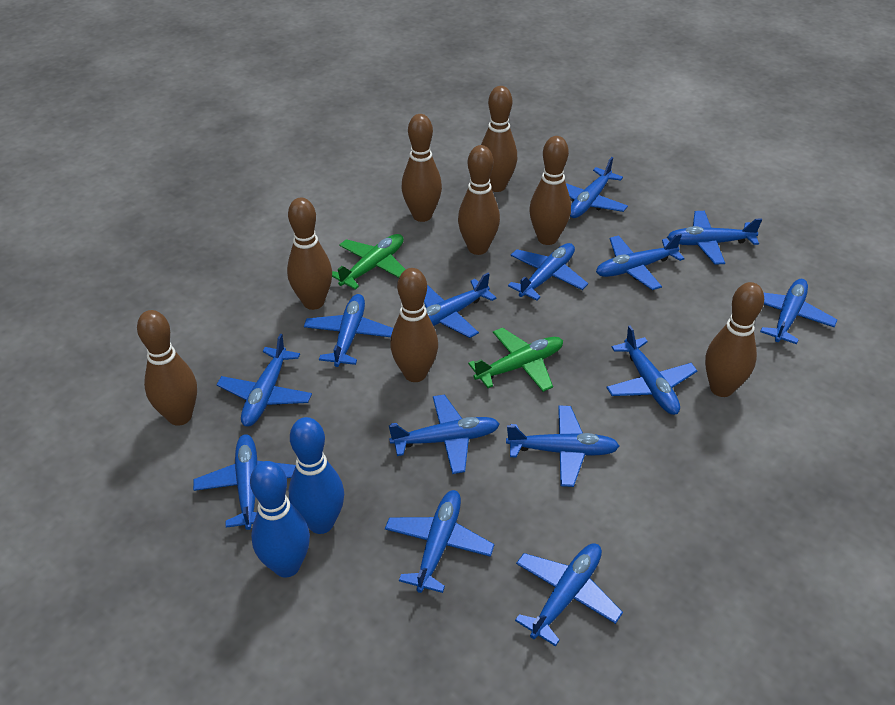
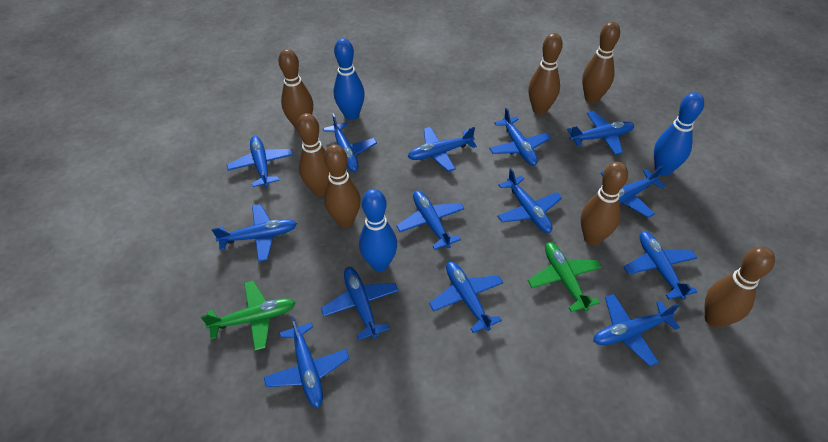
blue bowling pin: [250,461,310,578] [288,417,344,534] = 2 -> [333,38,365,120] [359,189,397,271] [654,92,704,176] = 3
brown bowling pin: [137,310,197,426] [287,198,332,310] [390,268,438,382] [402,114,442,222] [458,145,500,255] [481,86,517,192] [529,136,571,245] [705,282,764,397] = 8 -> [278,49,313,129] [297,113,329,196] [324,144,361,227] [528,33,563,115] [580,162,628,245] [582,22,620,103] [705,247,775,328] = 7

